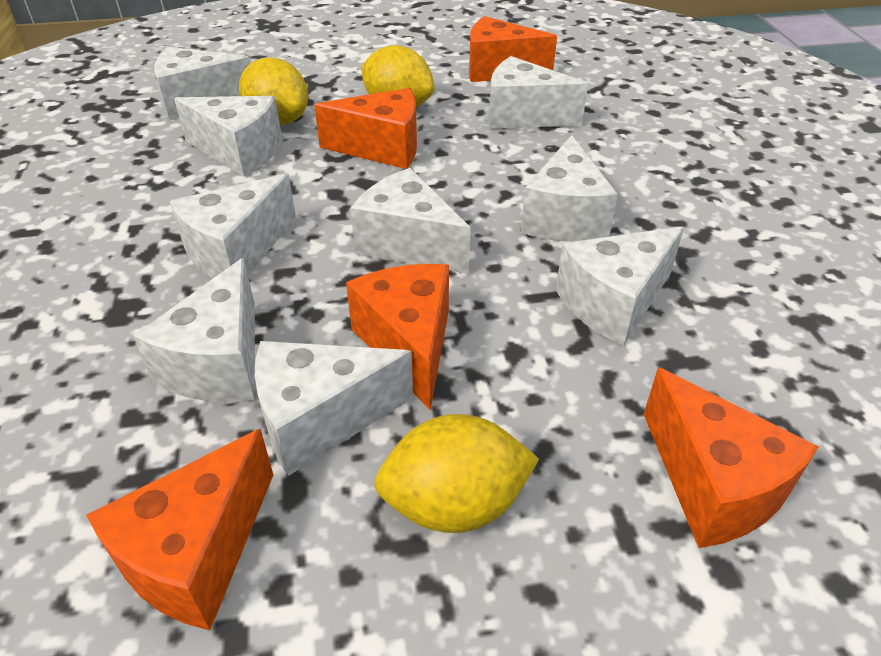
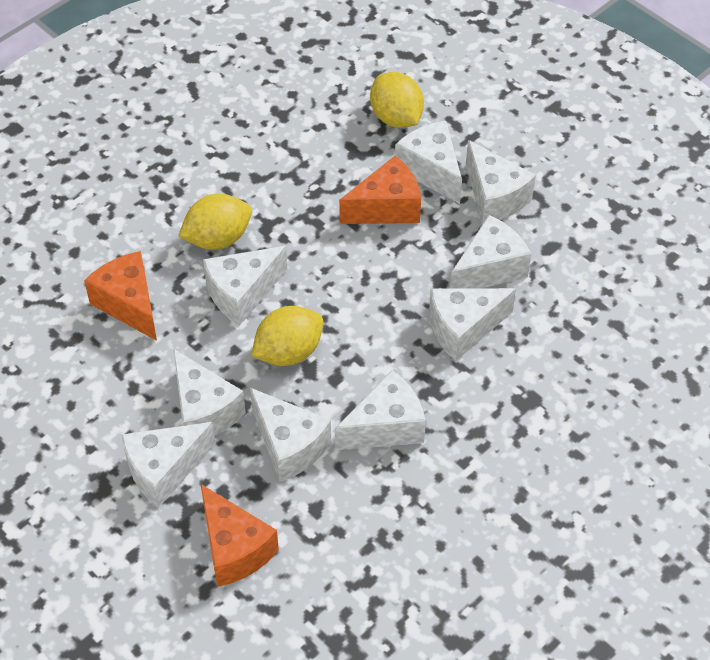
orange cheese: [86,429,273,630] [314,88,417,169] [346,264,449,410] [469,16,557,82] [643,367,819,548] = 5 -> [84,251,157,341] [201,484,279,587] [339,156,421,224] = 3

